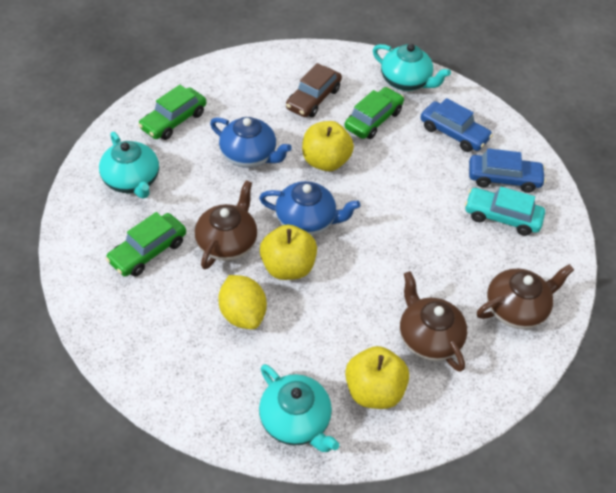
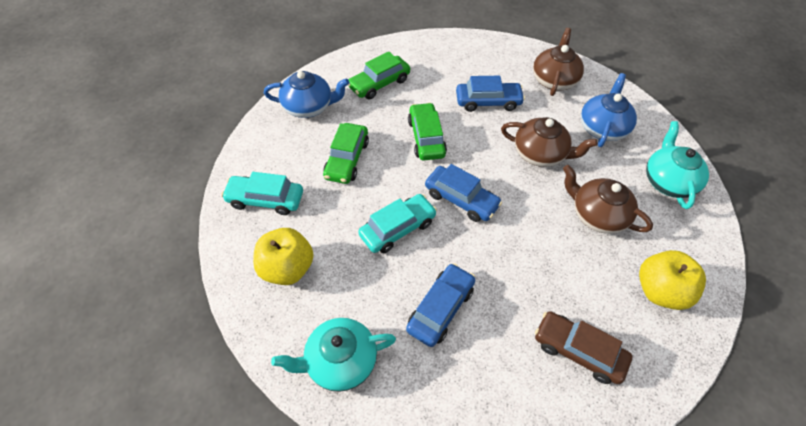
blue car: [421,98,493,152] [469,148,546,193] = 2 -> [406,263,475,347] [425,164,502,222] [456,76,525,112] = 3
turquoise car: [465,187,545,236] = 1 -> [221,172,303,215] [358,194,437,254] = 2
turquoise teapot: [99,132,159,199] [259,364,339,452] [373,44,451,91] = 3 -> [271,318,396,392] [646,121,709,209] = 2
yellow apple: [260,225,317,280] [302,121,354,171] [345,346,409,409] = 3 -> [253,228,314,285] [639,250,706,310] = 2
yellow lemon: [218,275,267,329] = 1 -> none = 0

